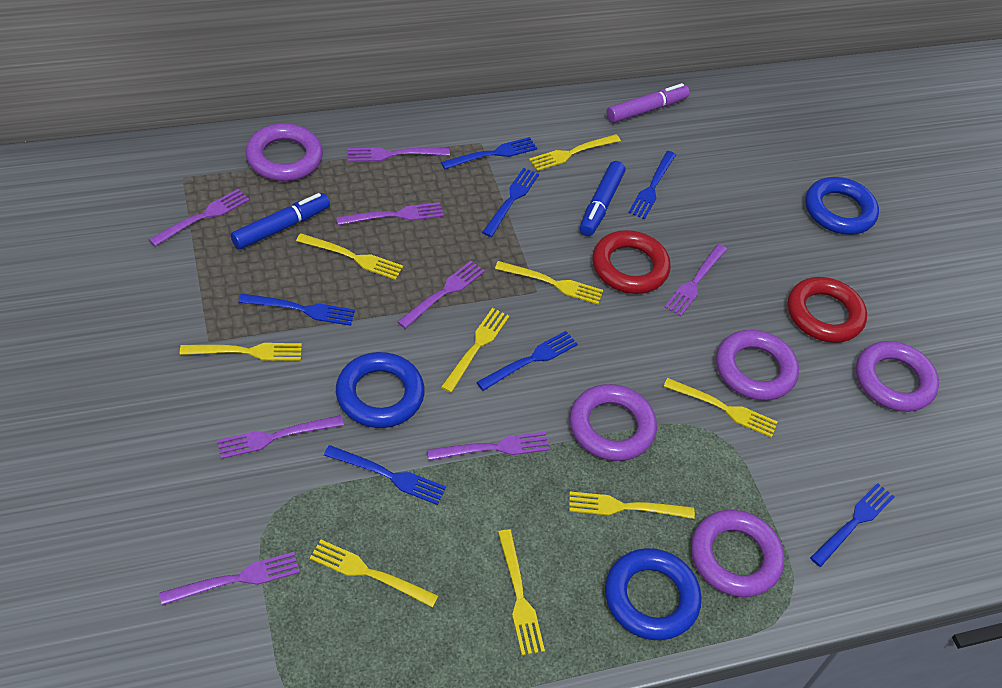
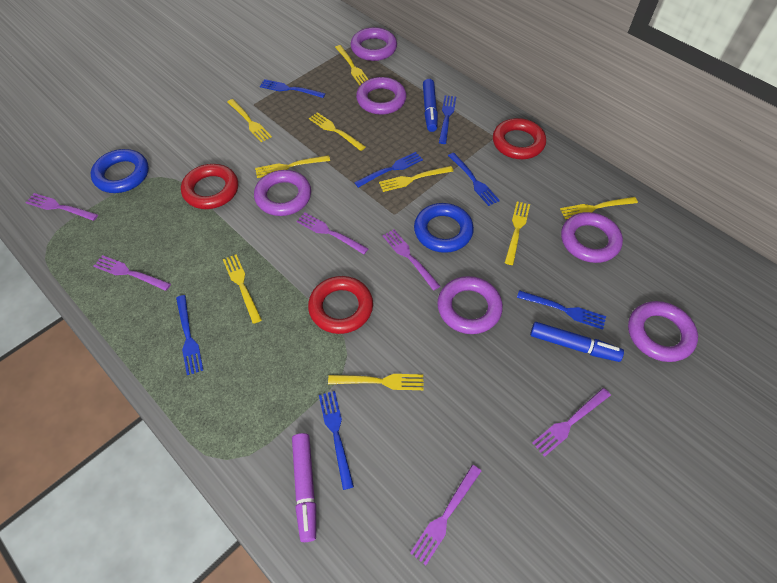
blue ring: [336,352,425,428] [605,548,702,640] [805,177,879,235] = 3 -> [91,149,149,193] [414,203,474,253] = 2
purple fork: [149,189,250,246] [159,552,300,606] [217,415,344,459] [336,202,444,225] [347,147,450,162] [397,261,485,329] [427,432,550,461] [664,244,727,316] = 8 -> [25,193,98,221] [94,255,171,291] [296,213,369,254] [382,229,440,291] [410,465,481,565] [532,388,611,457] = 6
purple ring: [246,123,323,181] [570,384,657,461] [691,510,784,597] [716,330,799,401] [856,341,939,412] = 5 -> [254,170,311,216] [351,27,397,61] [356,77,407,115] [437,276,503,334] [561,212,623,263] [628,301,698,362] = 6
red ring: [592,230,671,294] [788,277,867,343] = 2 -> [181,164,238,209] [308,276,373,334] [493,118,546,159] = 3

